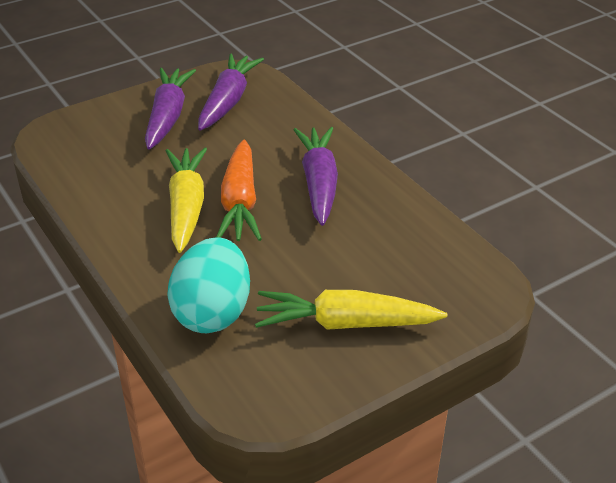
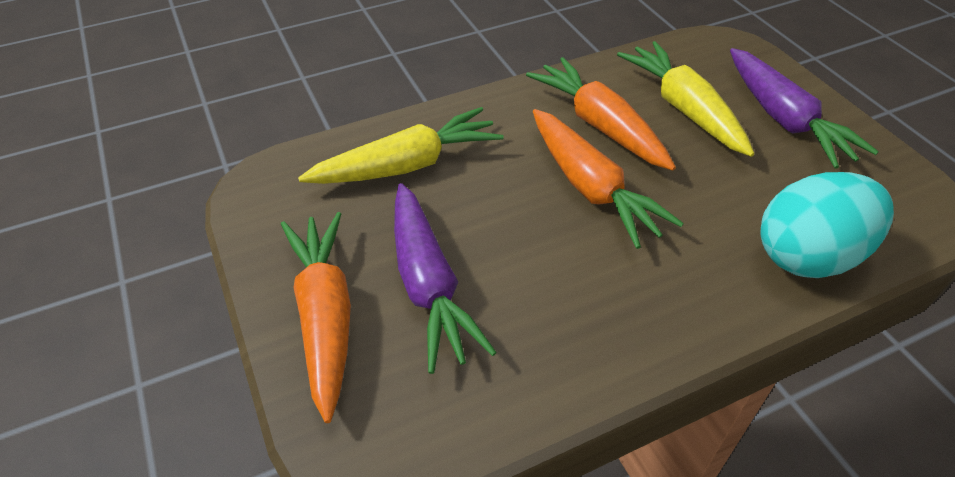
orange carrot: [216,139,262,241] = 1 -> [281,212,351,423] [526,57,676,171] [533,109,684,249] = 3
purple carrot: [145,68,196,150] [198,54,264,131] [293,127,338,226] = 3 -> [394,183,497,374] [730,48,879,168] = 2

